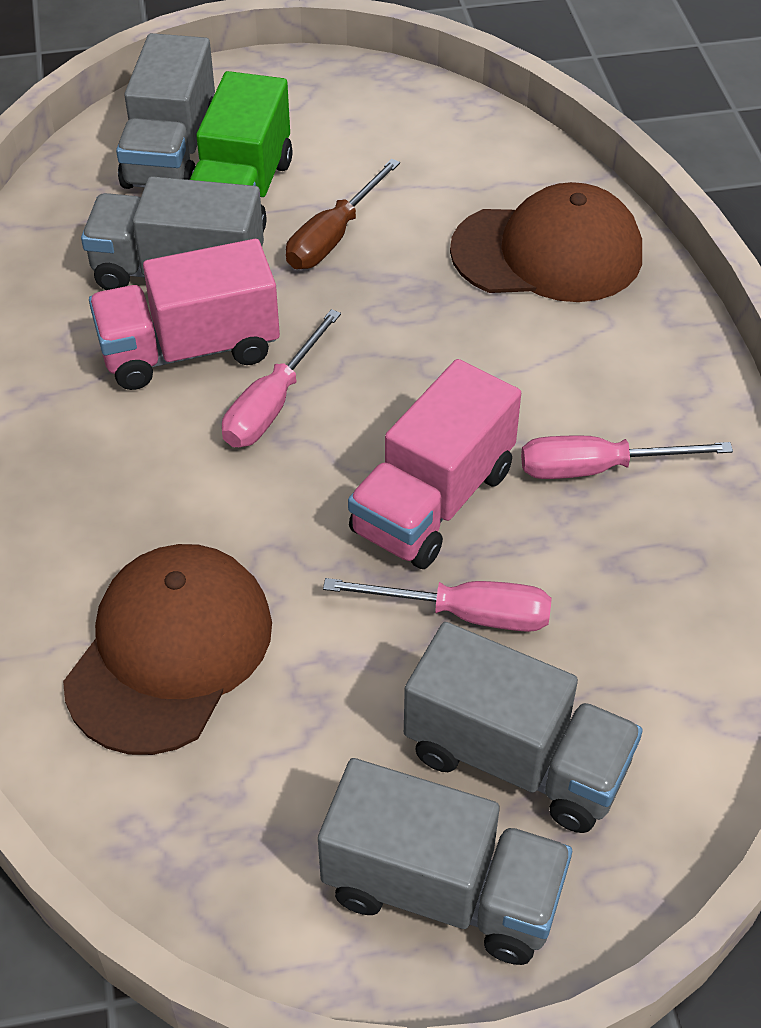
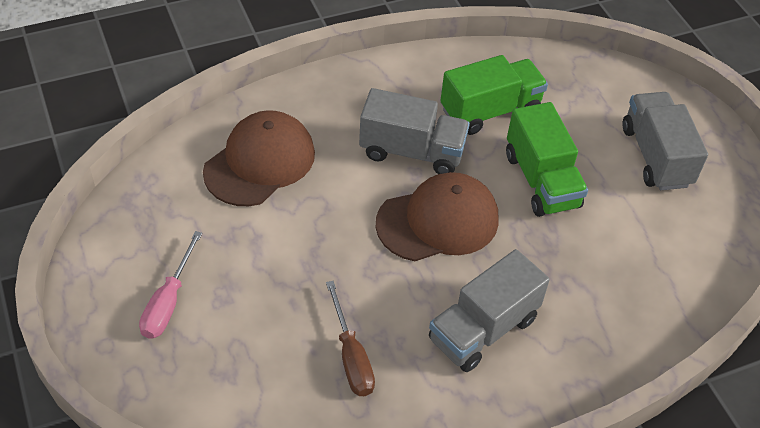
green truck: [190,71,292,232] = 1 -> [440,55,548,135] [506,102,588,217] = 2
grey truck: [81,176,264,290] [116,33,215,189] [318,758,572,965] [404,622,643,833] = 4 -> [359,88,470,174] [429,249,550,372] [623,92,708,190] = 3
pink screwdriver: [222,309,341,447] [323,578,551,632] [521,435,733,479] = 3 -> [139,231,202,339] = 1
pink truck: [89,239,280,390] [348,359,521,569] = 2 -> none = 0

